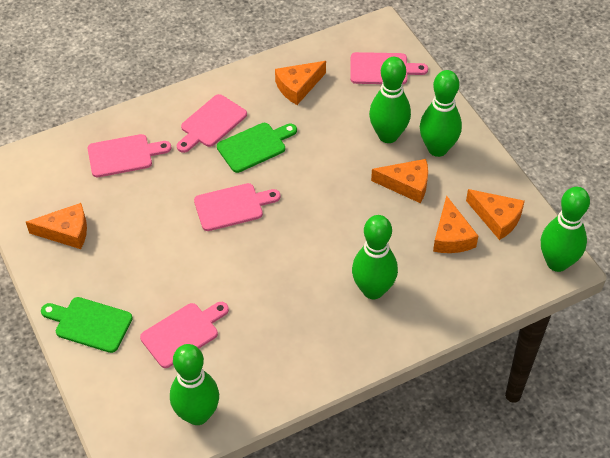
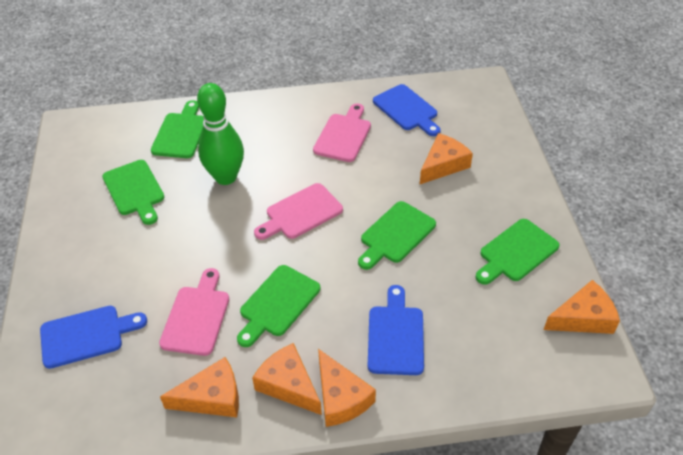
blue cutting board: none = 0 -> [40,306,147,369] [368,285,424,375] [373,84,441,136] = 3
green bowling pin: [170,344,219,425] [352,215,398,299] [369,57,411,143] [420,70,462,157] [541,187,590,272] = 5 -> [197,83,244,185] = 1
green cutting board: [41,297,133,353] [217,123,297,173] = 2 -> [102,160,164,225] [151,100,204,158] [237,265,320,347] [358,201,436,270] [475,219,560,285] = 5
pink cutting board: [88,134,171,177] [140,302,229,368] [177,94,247,153] [194,183,281,231] [350,52,428,85] = 5 -> [159,268,229,356] [254,183,343,240] [313,103,371,162] = 3

